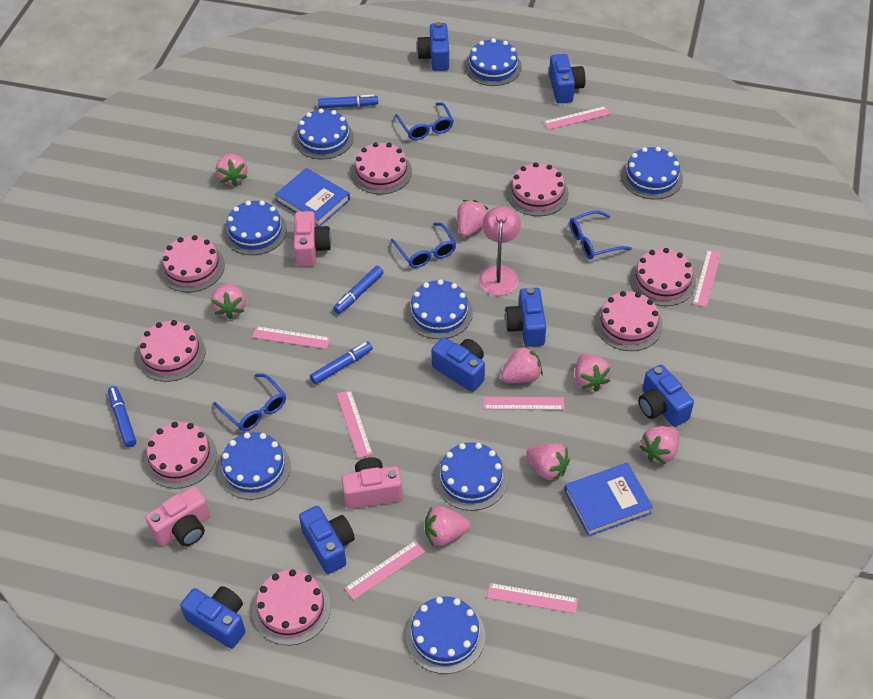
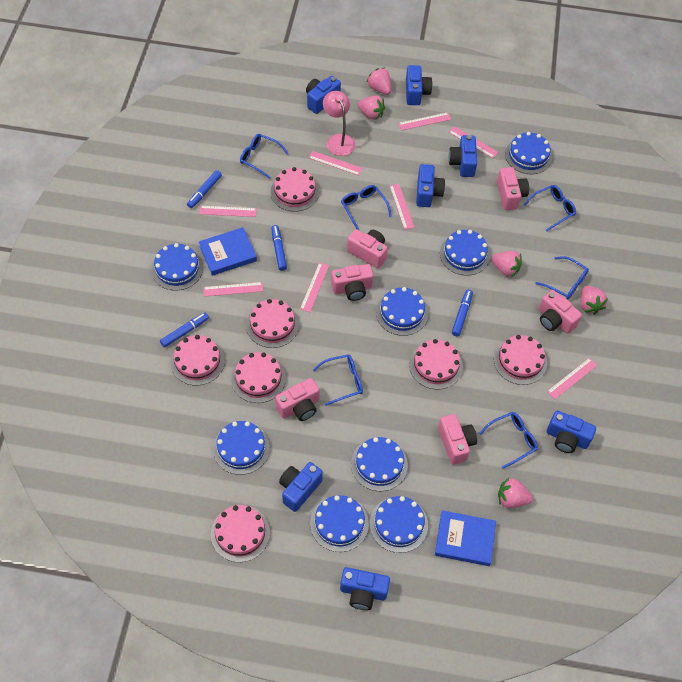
blue glasses: [213,374,286,431] [391,223,456,268] [395,102,454,140] [569,210,632,259] = 4 -> [240,134,288,179] [313,354,363,406] [341,185,392,230] [479,412,538,469] [524,185,576,232] [536,256,589,300] = 6
pink cake: [137,320,205,382] [144,422,217,489] [160,235,225,292] [252,569,331,646] [351,142,412,195] [507,162,569,216] [595,291,663,351] [630,248,696,306] = 8 -> [171,335,225,386] [211,505,270,562] [231,352,286,403] [246,299,299,348] [270,167,319,212] [409,339,463,390] [494,335,547,385] = 7
pink camera: [145,486,210,546] [294,211,331,267] [341,457,403,509] = 3 -> [275,378,320,421] [331,264,373,301] [347,229,388,268] [438,414,477,465] [497,167,529,210] [539,290,582,334] = 6
pink ruler: [252,326,330,349] [337,390,373,458] [344,540,425,600] [483,397,564,410] [487,583,578,614] [543,106,610,130] [693,250,721,307] = 7 -> [199,206,257,217] [203,282,263,297] [300,263,329,312] [309,151,363,176] [390,184,414,230] [398,112,451,131] [449,126,498,158] [547,358,598,399] = 8
pink strawberry: [211,283,246,320] [216,154,248,186] [425,506,470,546] [457,200,488,237] [501,345,543,383] [526,443,570,482] [575,354,611,392] [639,426,679,464] = 8 -> [358,95,385,120] [367,68,391,95] [491,251,522,277] [498,478,533,508] [581,286,608,315] = 5

